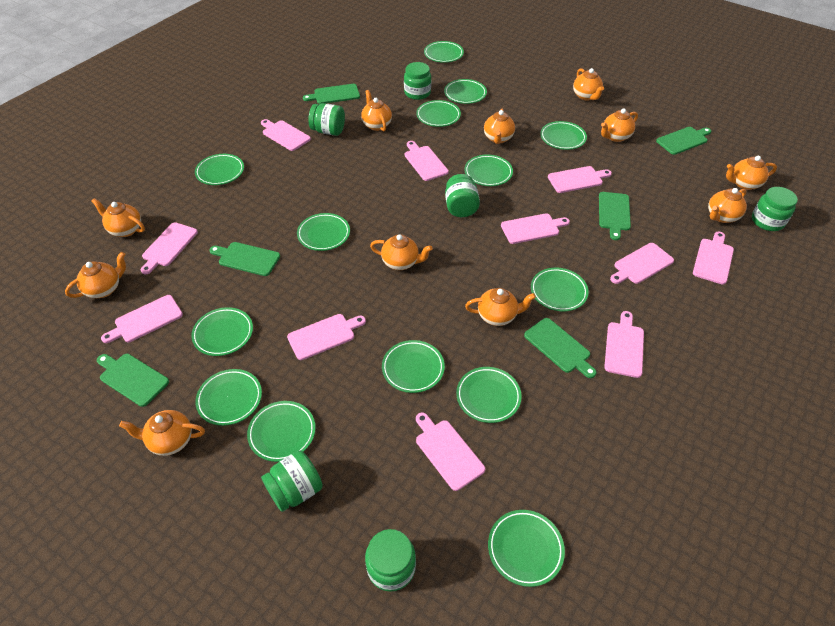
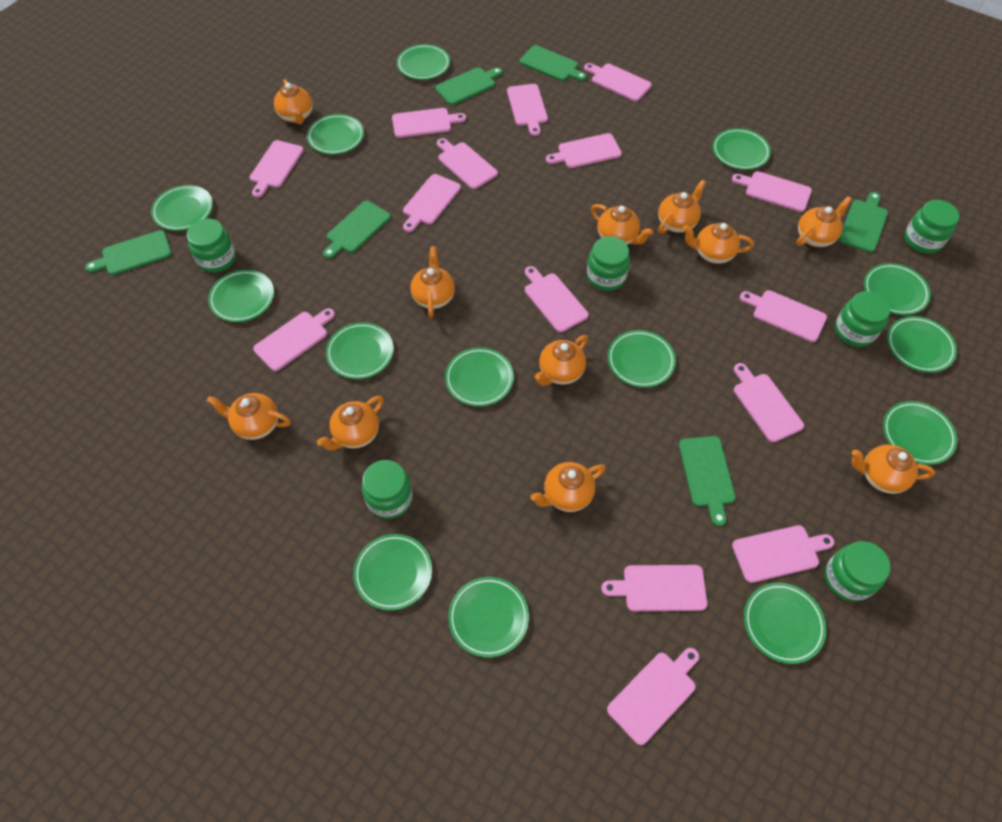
pink cutting board: [101,295,183,343] [141,222,198,274] [261,119,311,151] [287,314,366,360] [405,141,449,181] [416,413,485,491] [501,213,570,244] [548,166,612,193] [604,311,644,378] [610,243,674,284] [693,232,734,284] = 11 -> [250,140,304,198] [253,308,335,371] [392,108,466,138] [403,174,461,232] [437,138,498,189] [507,84,548,136] [525,266,589,332] [546,133,622,168] [584,63,652,102] [601,565,708,611] [607,648,699,745] [732,171,812,212] [732,525,835,583] [734,363,804,442] [740,290,827,342] = 15

